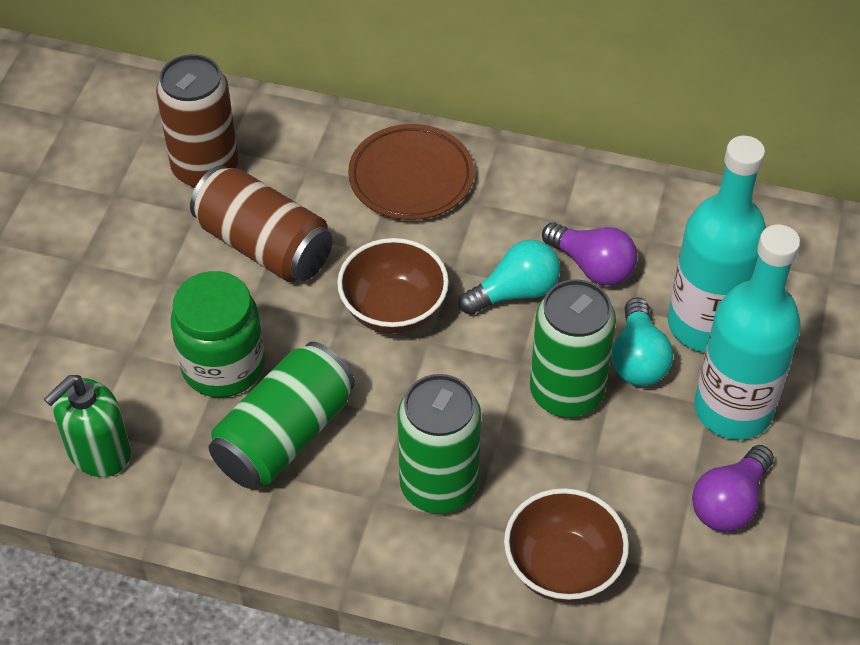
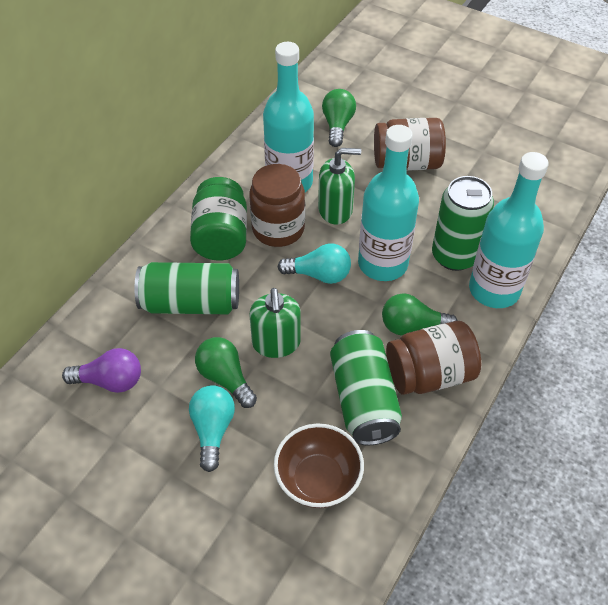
brown bowl: [337,238,449,334] [504,488,629,602] = 2 -> [274,424,364,508] = 1
brown can: [156,54,239,188] [190,165,333,282] = 2 -> none = 0
brown jar: none = 0 -> [249,164,305,247] [374,118,446,171] [386,321,481,395] = 3
brown plate: [348,124,474,220] = 1 -> none = 0
green light bulb: none = 0 -> [195,337,257,408] [322,89,356,147] [382,293,458,336] = 3
green soap dispenser: [44,375,131,477] = 1 -> [249,288,301,358] [318,148,361,225] = 2
purple light bulb: [542,222,638,286] [692,445,774,532] = 2 -> [62,348,141,393] = 1
turquoise bottle: [668,136,766,352] [694,225,801,440] = 2 -> [263,42,314,192] [358,125,419,281] [469,152,549,308] = 3

